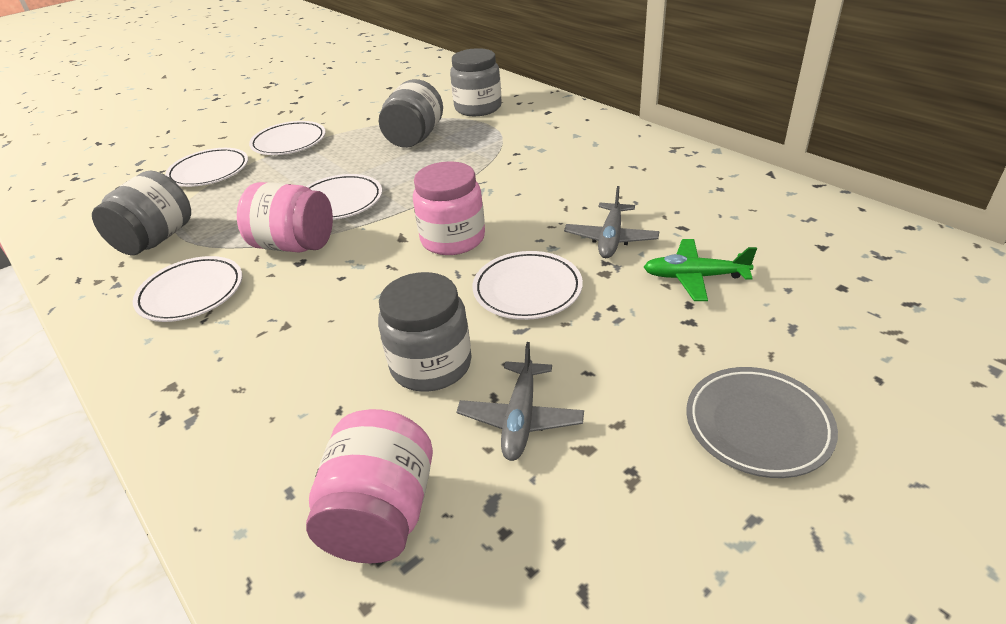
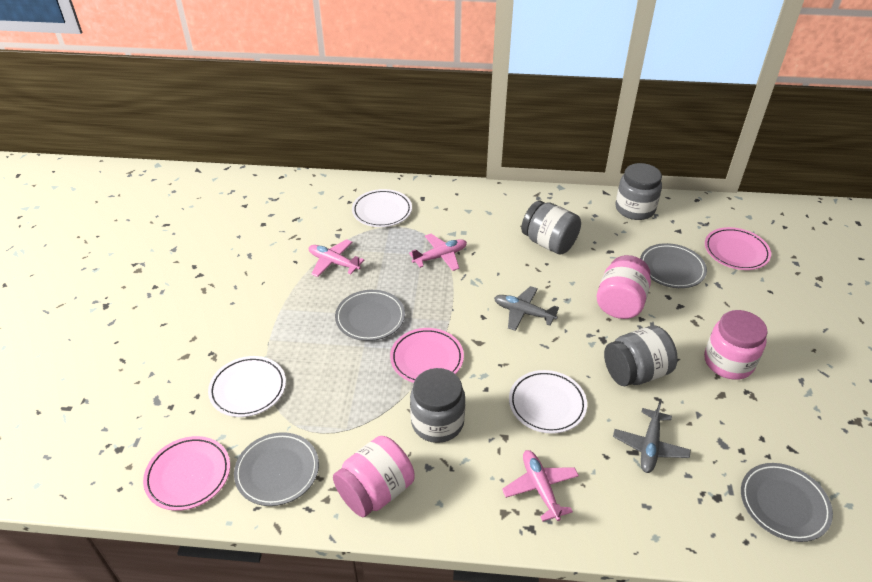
green plane: [644,239,757,301] = 1 -> none = 0
grey plate: [686,367,838,478] = 1 -> [234,432,319,506] [335,290,405,341] [640,243,707,288] [741,463,833,542] = 4
pink plane: none = 0 -> [309,239,364,277] [409,234,467,271] [502,450,579,521] = 3
pink plate: none = 0 -> [143,436,230,511] [390,328,464,383] [705,227,771,270] = 3
white plate: [133,256,242,322] [165,148,248,187] [249,121,326,155] [306,174,382,220] [473,251,583,320] = 5 -> [208,356,286,417] [352,189,412,227] [509,370,587,434] = 3

